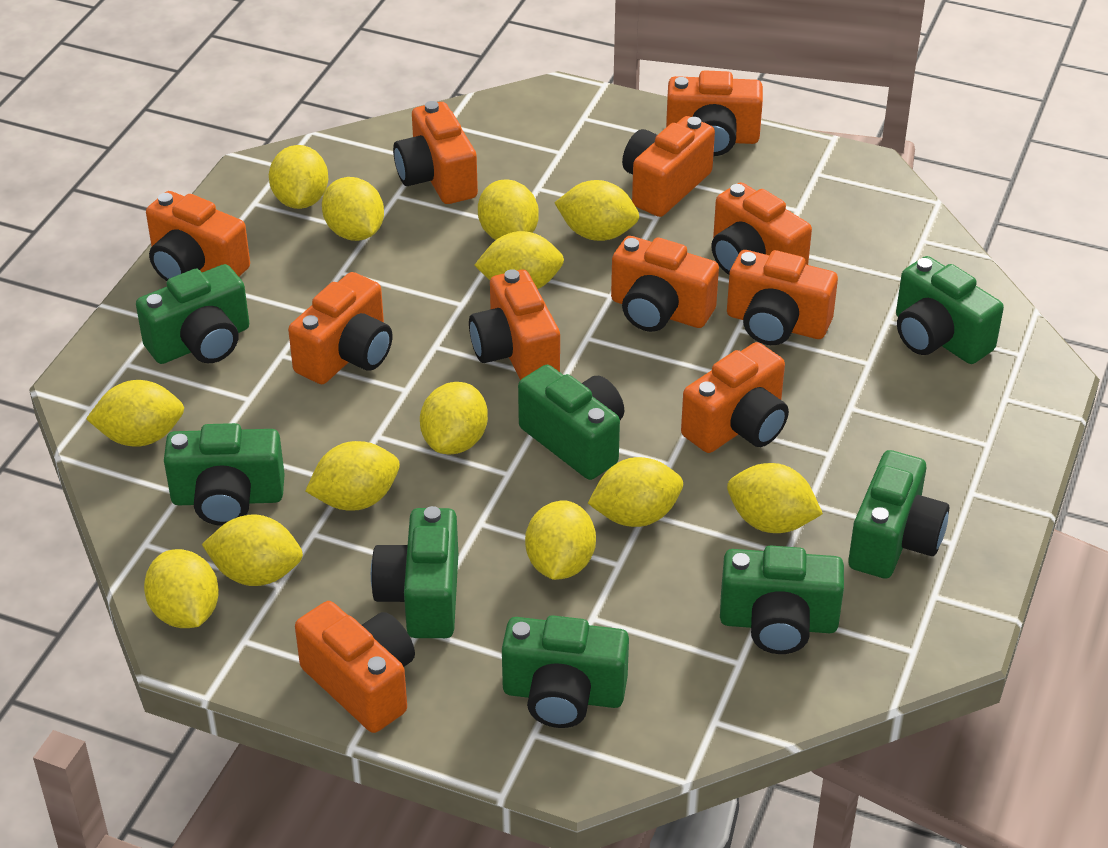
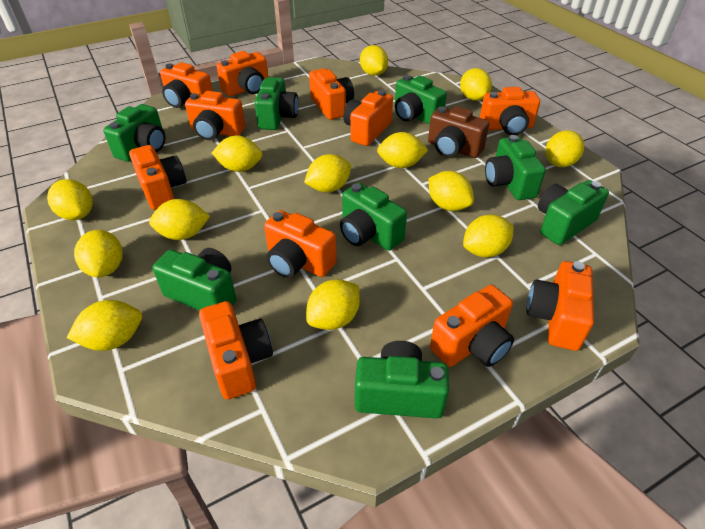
brown camera: none = 0 -> [428,106,489,158] = 1

